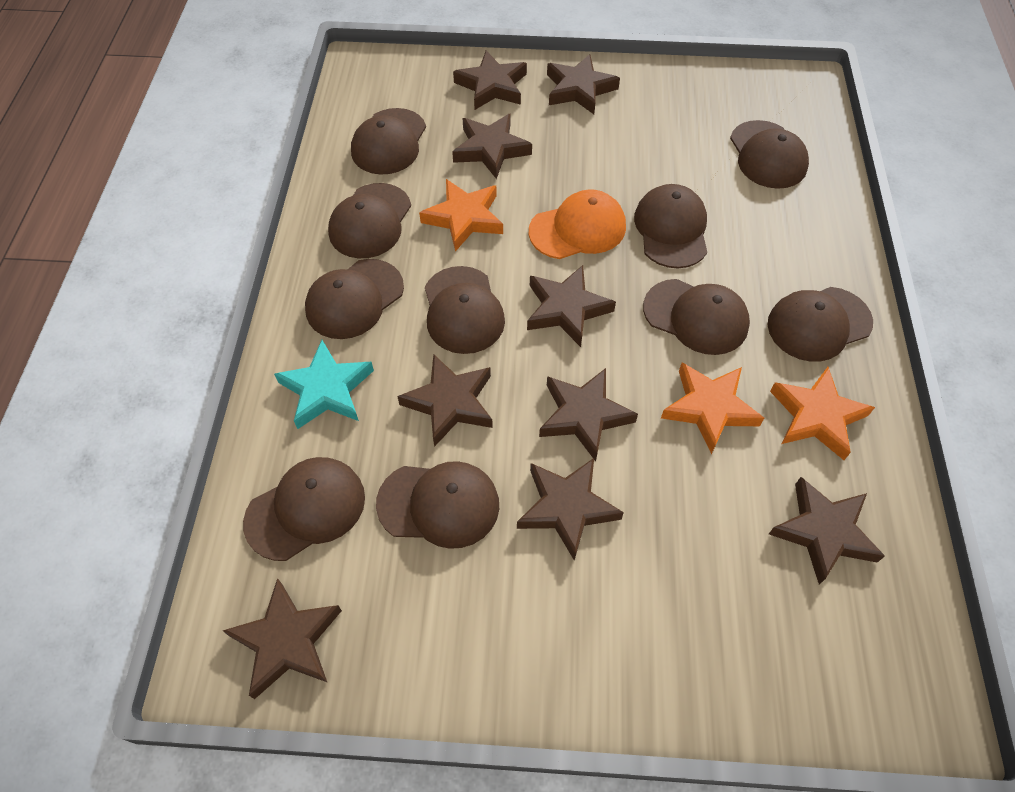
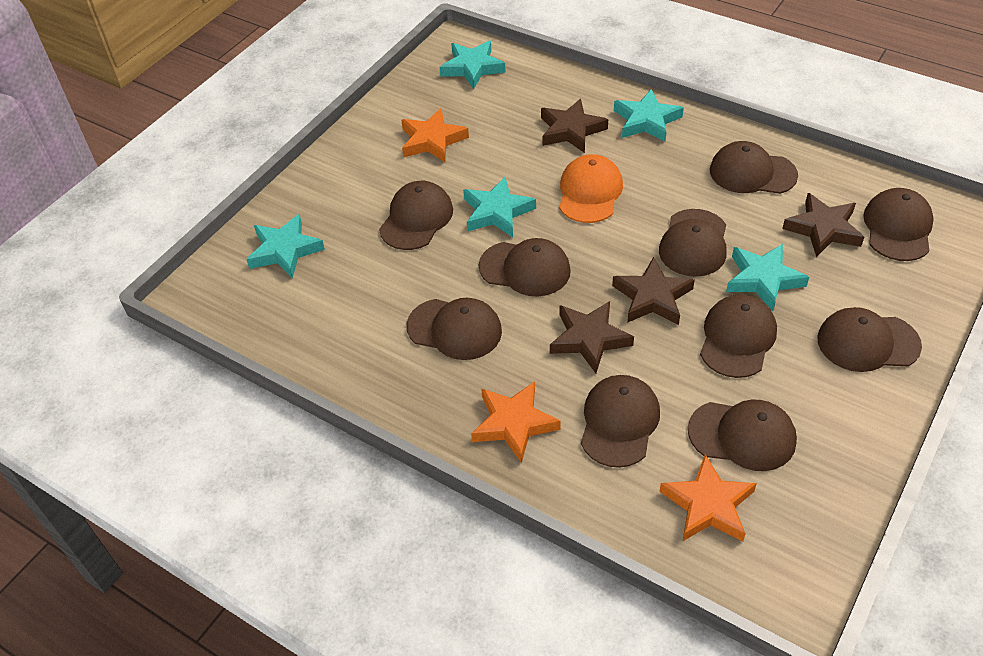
brown star: [223,578,342,699] [397,354,493,447] [452,114,532,179] [453,51,527,110] [517,458,624,561] [527,265,616,347] [539,368,638,461] [547,54,620,114] [769,477,885,585] = 9 -> [541,99,608,153] [550,301,634,373] [612,257,695,325] [782,193,864,257] = 4
turquoise star: [274,340,374,429] = 1 -> [246,214,325,278] [440,41,506,89] [463,177,536,237] [614,89,684,142] [726,244,809,311] = 5

